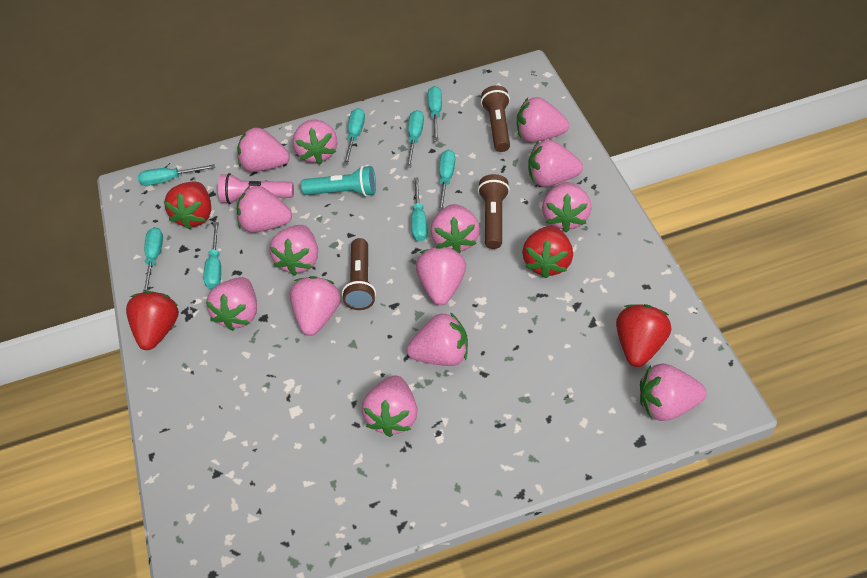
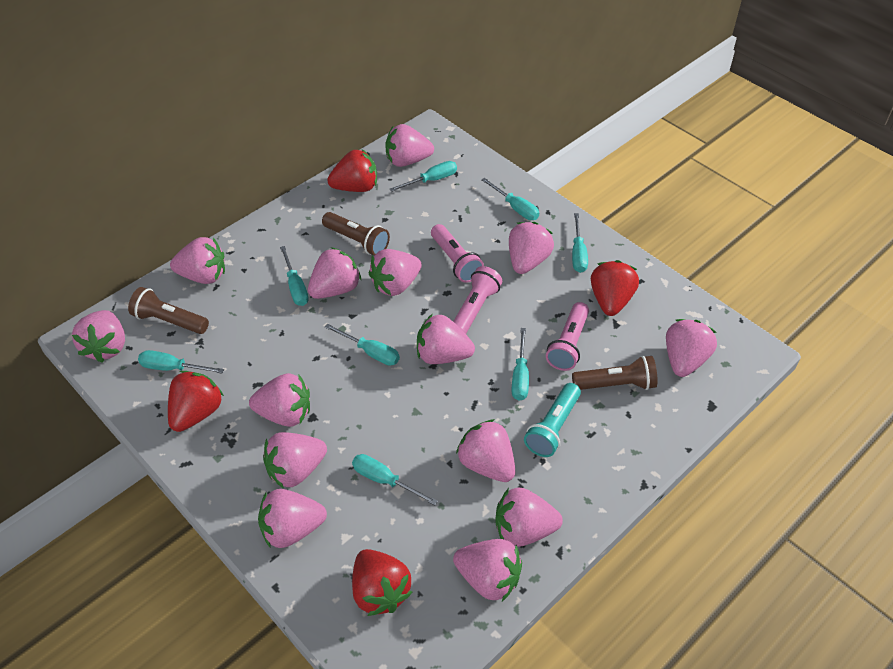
pink flashlight: [218,173,294,204] = 1 -> [431,224,484,283] [453,266,502,334] [546,302,589,371] = 3

